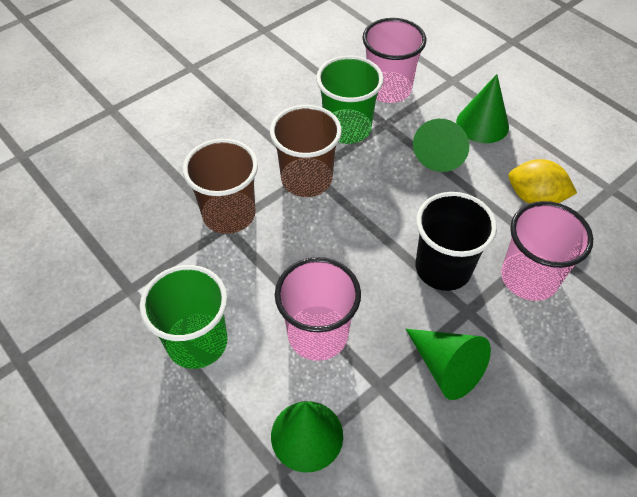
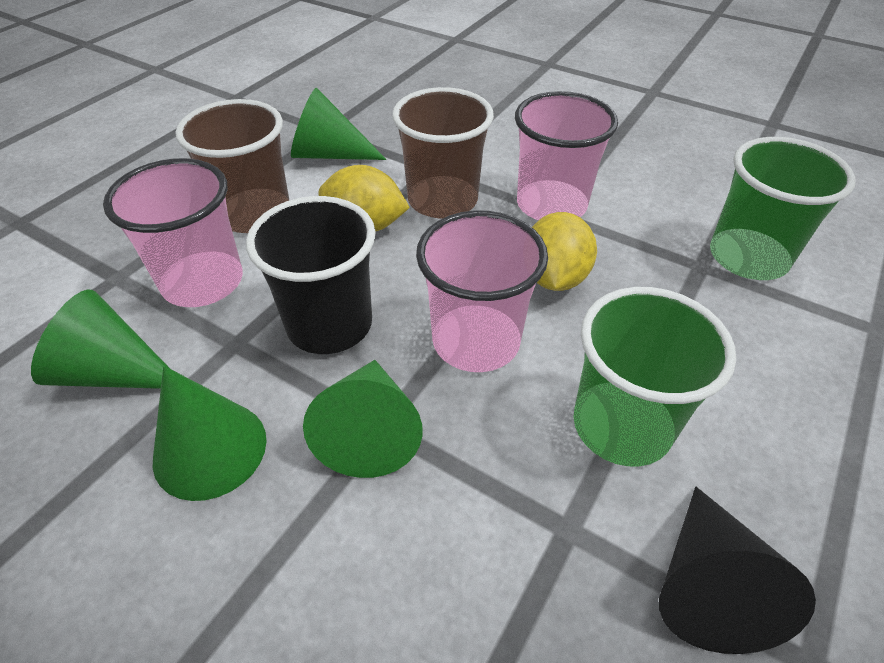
black cone: none = 0 -> [659,487,816,654] = 1
yellow lemon: [509,159,577,204] = 1 -> [319,165,410,231] [532,212,597,291] = 2

